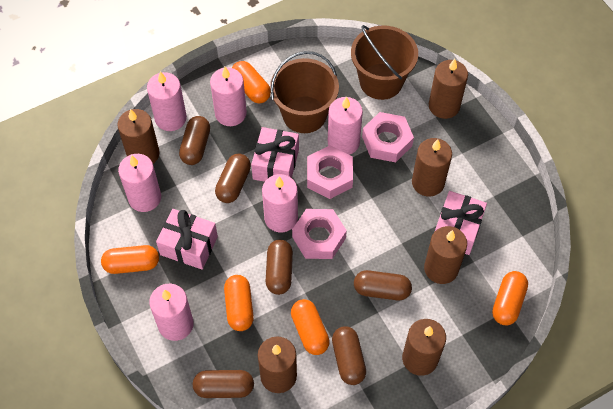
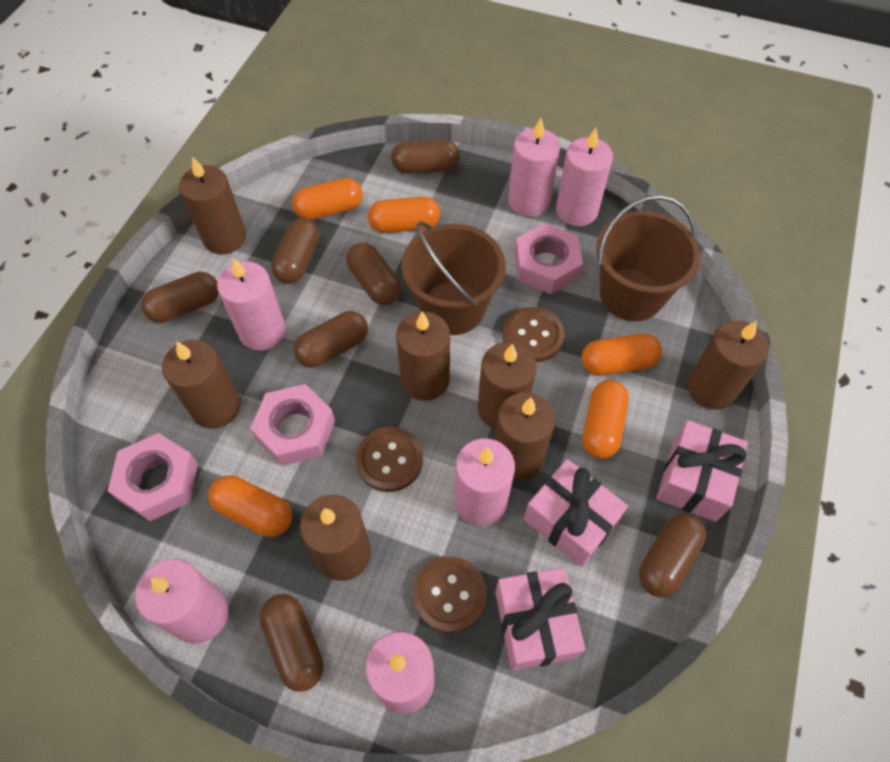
brown button: none = 0 -> [356,427,423,492] [413,557,487,633] [503,307,564,362] = 3
brown candle: [117,109,160,164] [258,337,297,393] [402,319,446,376] [412,138,452,197] [424,226,467,284] [429,59,468,119] = 6 -> [162,340,240,429] [179,156,246,254] [300,495,371,581] [396,312,450,401] [478,342,537,430] [494,392,555,480] [687,321,769,410] = 7
brown capsule: [179,116,210,165] [193,370,254,398] [215,153,251,203] [266,240,293,295] [332,326,366,385] [354,270,412,300] = 6 -> [141,272,219,323] [259,594,324,691] [271,218,319,284] [293,311,368,368] [346,242,401,305] [391,140,460,174] [639,513,706,597] = 7

